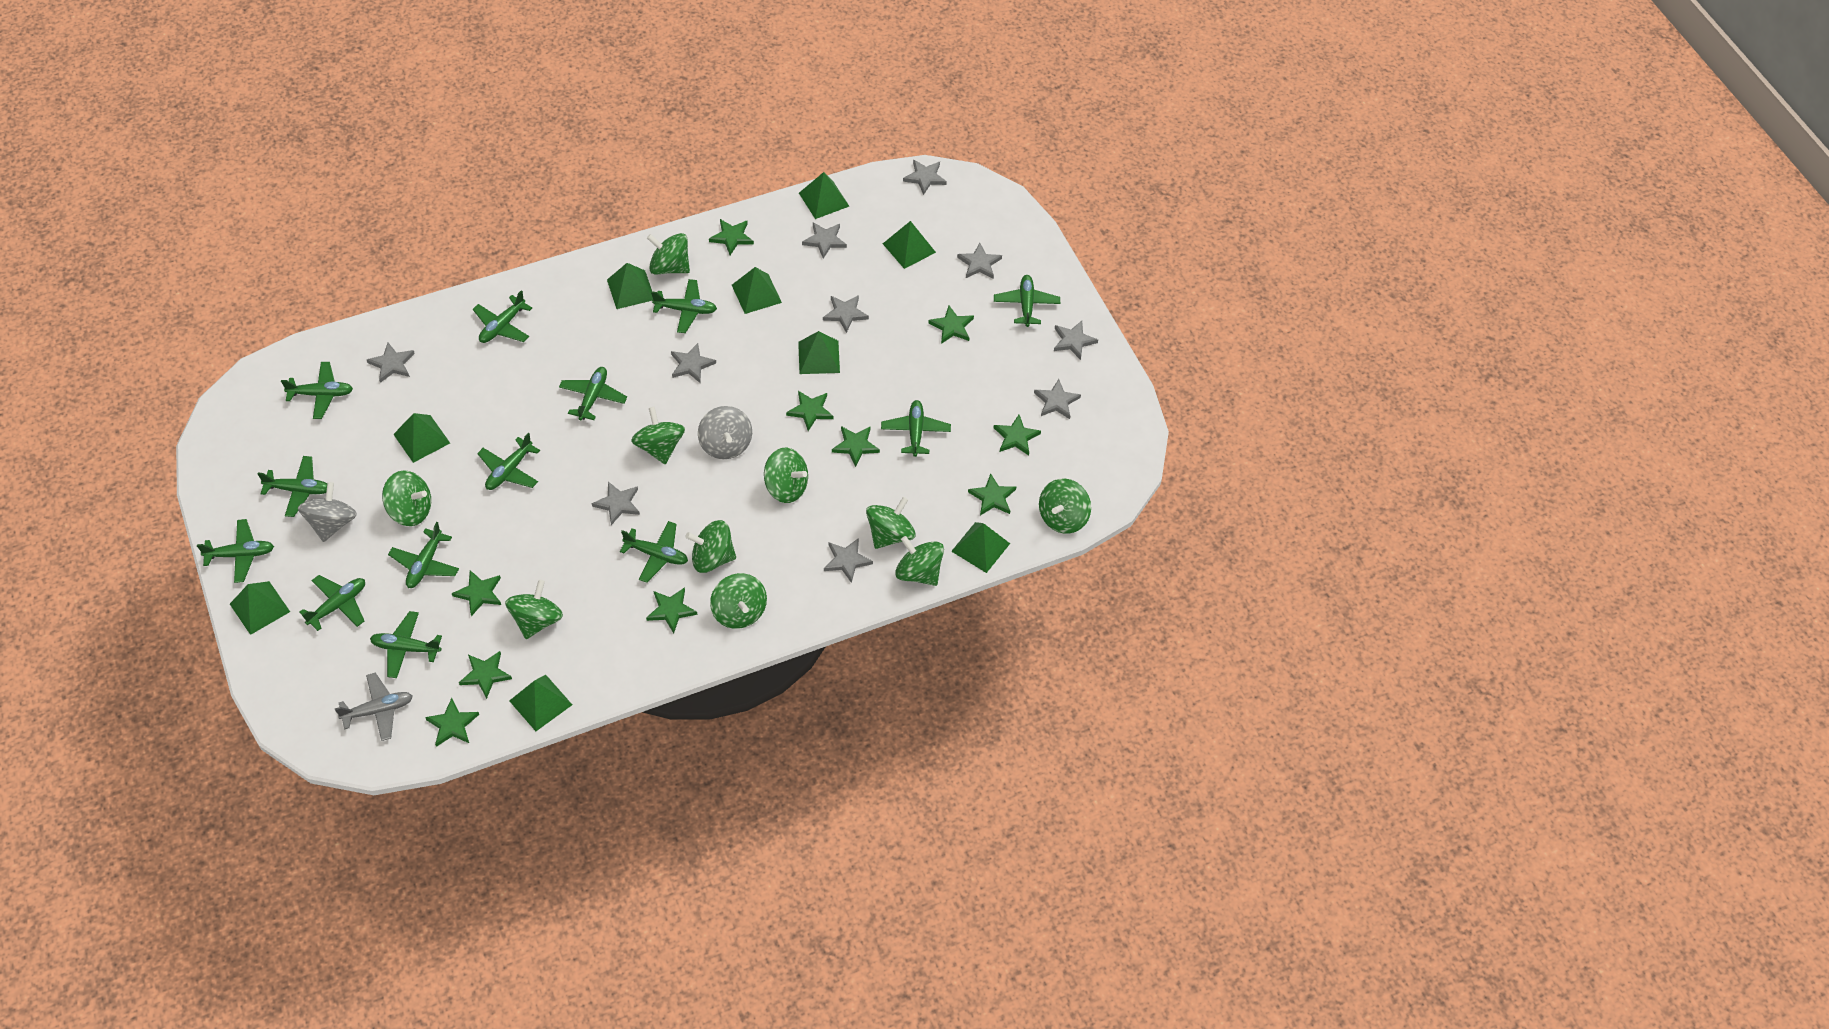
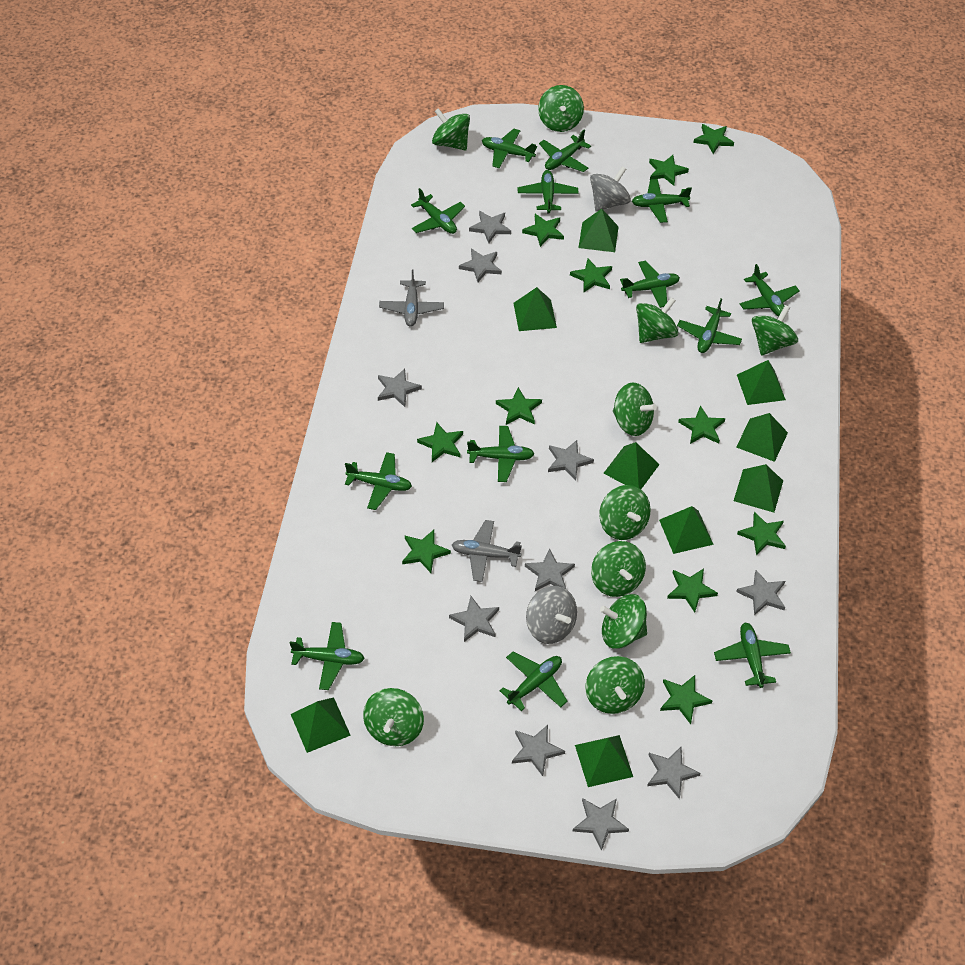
green star: [425,698,479,747] [452,570,501,616] [459,651,512,699] [646,587,697,633] [709,219,754,255] [786,391,834,431] [832,426,880,467] [928,306,974,344] [968,473,1016,516] [994,415,1041,456] = 10 -> [402,530,451,573] [417,422,463,462] [496,387,542,425] [522,214,564,247] [570,259,612,292] [649,155,689,186] [660,675,712,724] [667,568,718,613] [678,406,725,444] [693,124,734,154] [737,512,786,556] = 11
grey plane: [335,672,413,741] = 1 -> [379,270,444,327] [452,520,522,582] = 2

